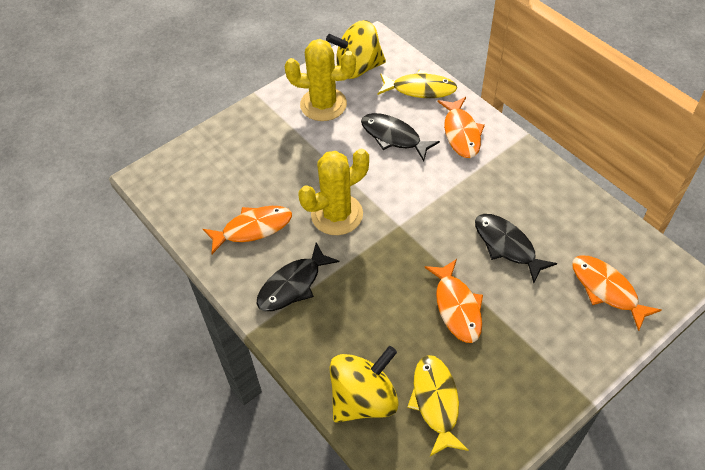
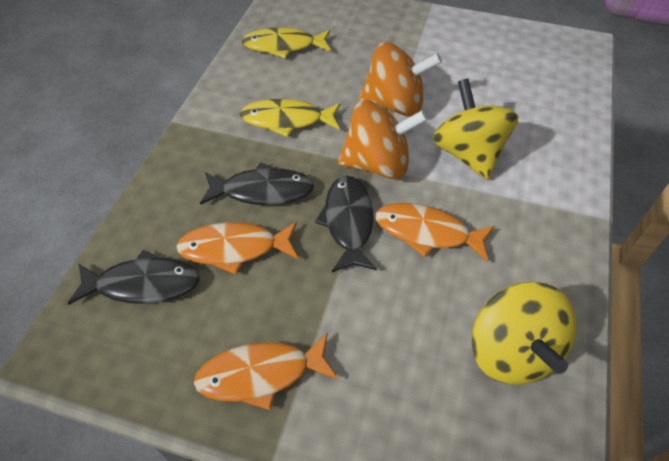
orange fish: [203,206,292,254] [424,259,483,343] [438,97,485,158] [572,255,662,331] = 4 -> [176,222,298,275] [194,332,338,410] [375,203,494,262] = 3
orange spinning top: none = 0 -> [338,100,428,179] [359,42,442,117] = 2
yellow cactus: [285,39,356,121] [298,148,369,235] = 2 -> none = 0

